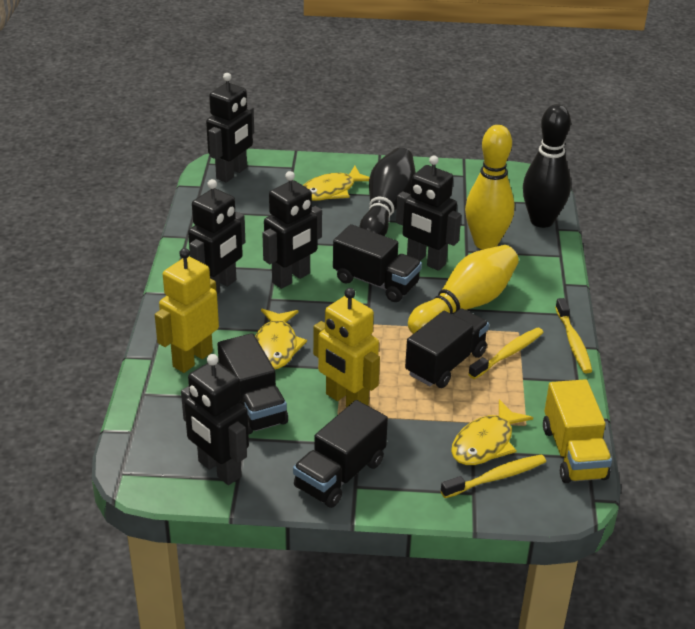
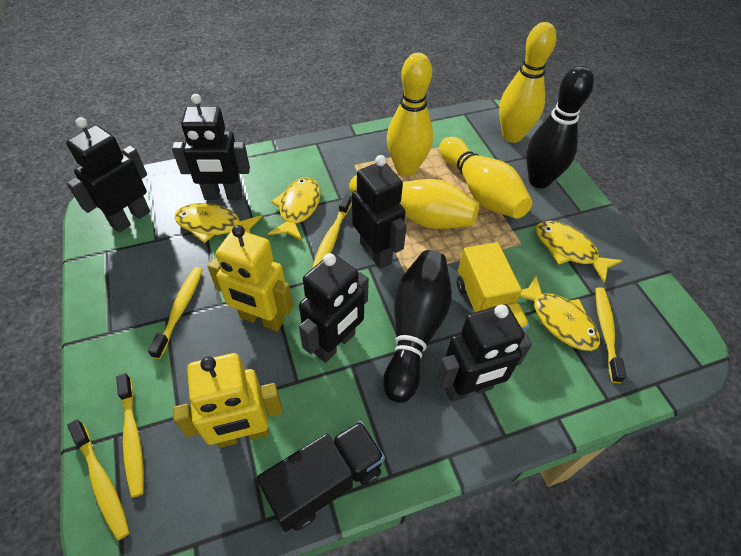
black truck: [218,333,288,434] [293,400,388,508] [333,224,422,302] [405,309,489,388] = 4 -> [257,421,385,532] = 1
yellow bowling pin: [408,245,519,334] [465,125,514,250] = 2 -> [349,175,479,229] [387,53,433,176] [439,137,532,219] [499,22,556,143] = 4
yellow fish: [255,309,307,369] [303,166,370,201] [451,399,533,465] = 3 -> [174,203,262,243] [268,177,321,241] [519,275,600,351] [536,221,622,283] = 4
yellow toothbrush: [441,454,546,498] [468,327,544,379] [555,298,592,373] = 3 -> [67,419,130,541] [116,373,144,498] [148,267,202,359] [312,194,352,268] [595,287,626,383] = 5

